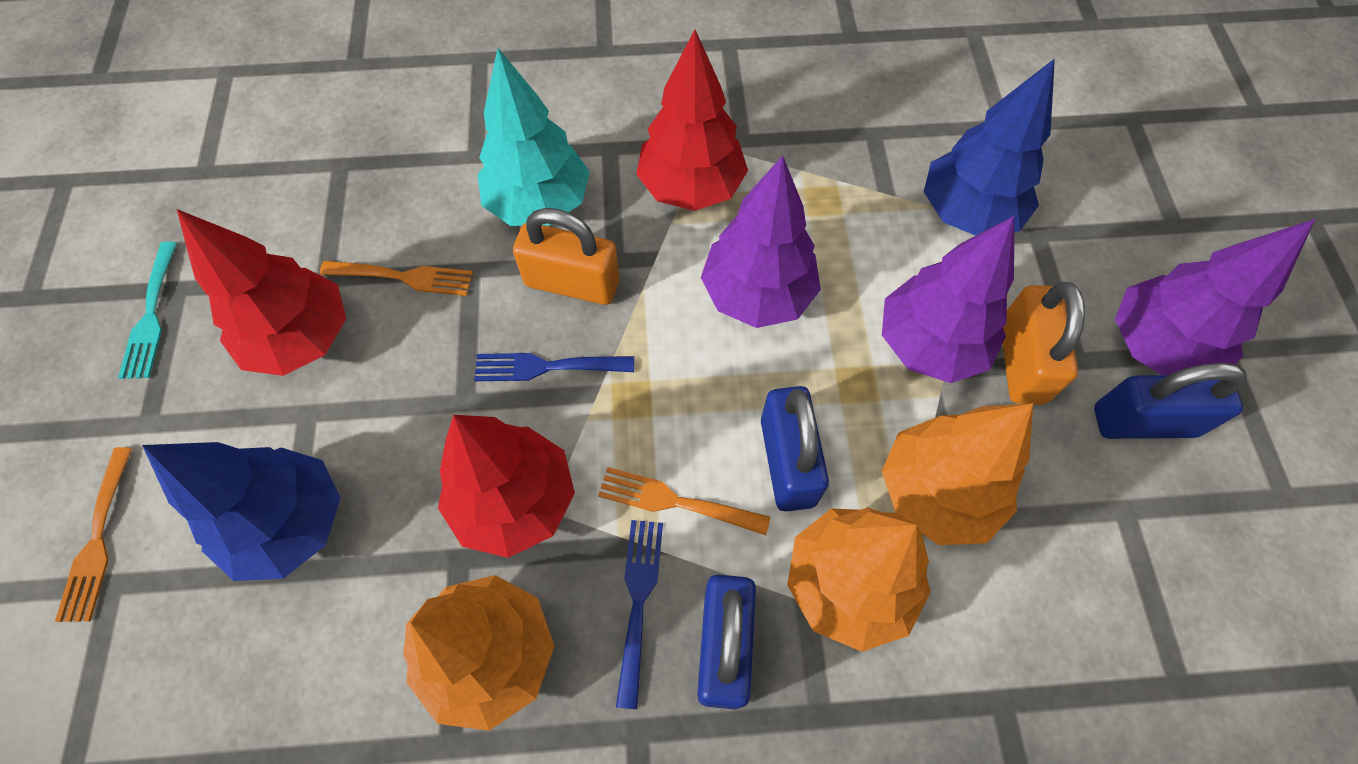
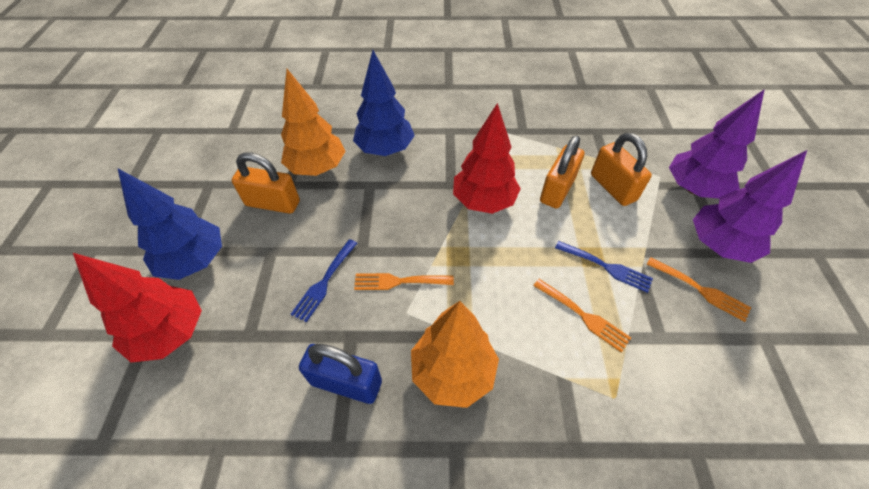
blue padlock: [697,575,756,709] [761,386,829,511] [1094,363,1247,439] = 3 -> [299,344,382,404] = 1
orange padlock: [513,208,620,305] [1003,282,1085,405] = 2 -> [232,152,300,214] [540,135,584,209] [591,133,652,206] = 3
orange tree: [403,575,554,731] [787,507,931,652] [882,403,1033,545] = 3 -> [281,69,345,176] [411,301,499,408] = 2
purple tree: [701,156,821,328] [882,216,1014,383] [1115,219,1315,375] = 3 -> [669,89,765,199] [693,150,807,263] = 2
red tree: [177,209,346,376] [438,415,575,558] [636,30,748,211] = 3 -> [73,253,202,363] [453,103,521,214] = 2
turquoise fork: [118,242,177,379] = 1 -> none = 0
turquoise tree: [477,48,590,226] = 1 -> none = 0

